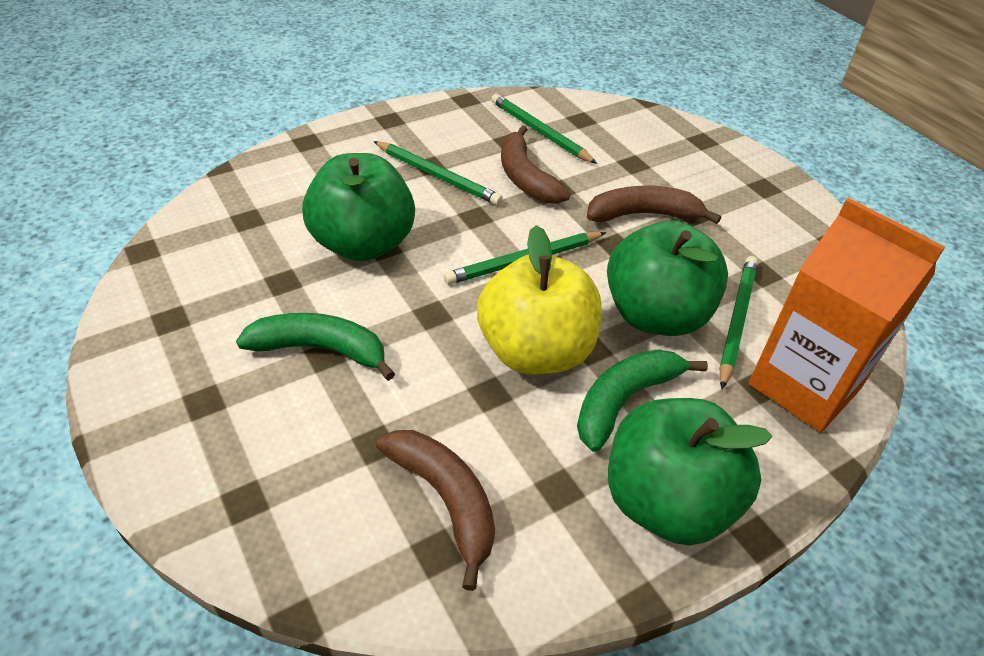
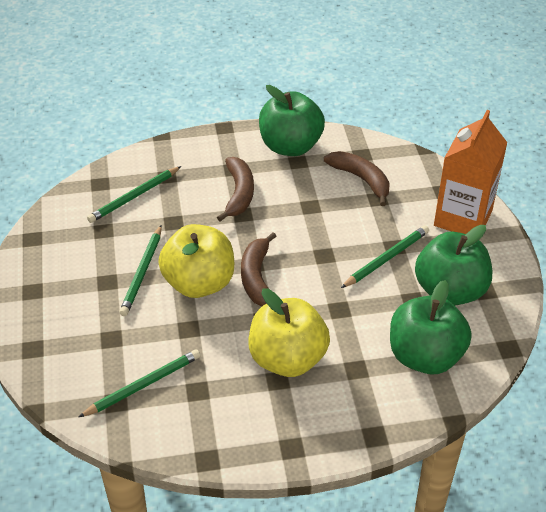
green banana: [236,313,395,381] [577,349,708,452] = 2 -> none = 0
yellow apple: [477,225,602,374] = 1 -> [158,224,234,298] [249,288,330,377] = 2

